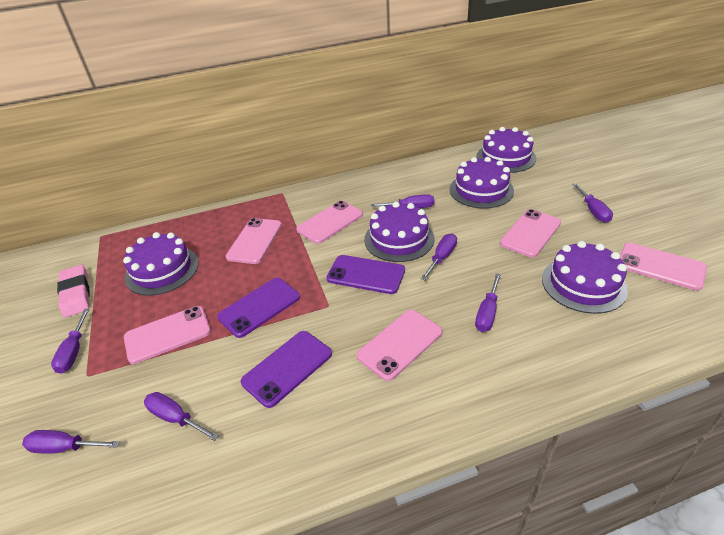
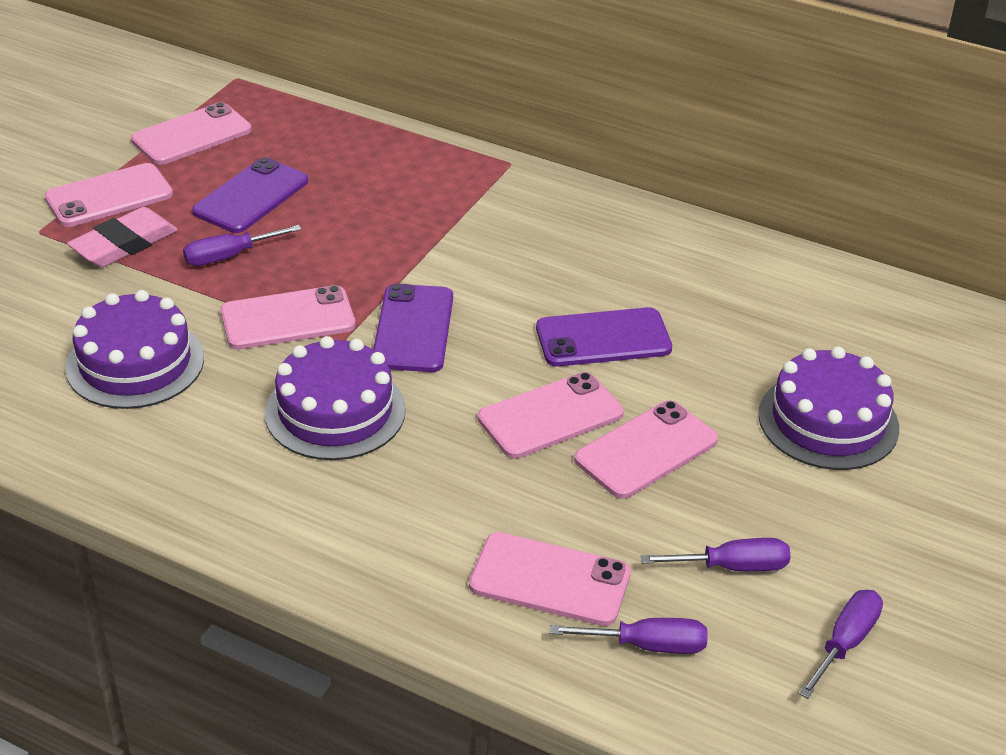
purple cake: [123,232,199,296] [364,202,435,262] [450,157,514,209] [477,127,536,173] [542,241,628,314] = 5 -> [65,290,204,409] [265,336,406,460] [758,346,899,470] = 3
purple screwdriver: [22,430,120,453] [51,308,89,374] [144,392,219,441] [371,194,434,208] [421,234,457,280] [475,273,501,332] [573,183,613,223] = 7 -> [183,225,302,266] [550,618,707,654] [641,538,791,571] [798,590,883,699] = 4

